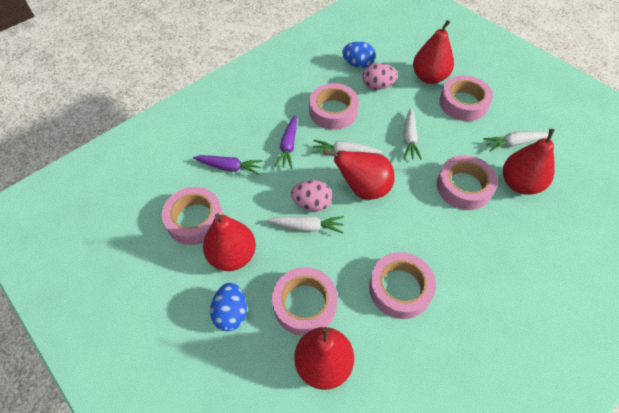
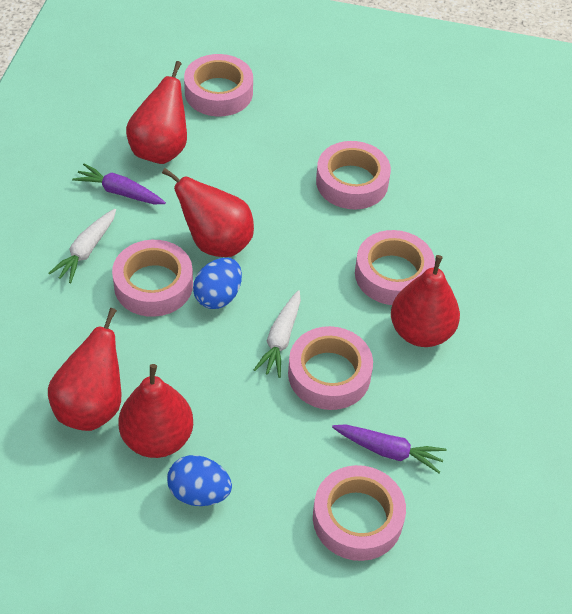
pink egg: [291,180,332,211] [362,63,398,90] = 2 -> none = 0
white carrot: [267,216,344,233] [312,140,382,154] [404,108,422,160] [483,131,549,152] = 4 -> [48,209,116,283] [254,290,301,378] = 2

